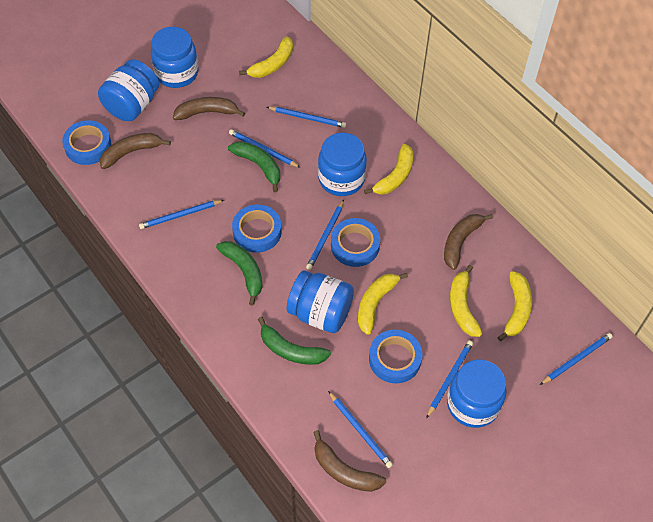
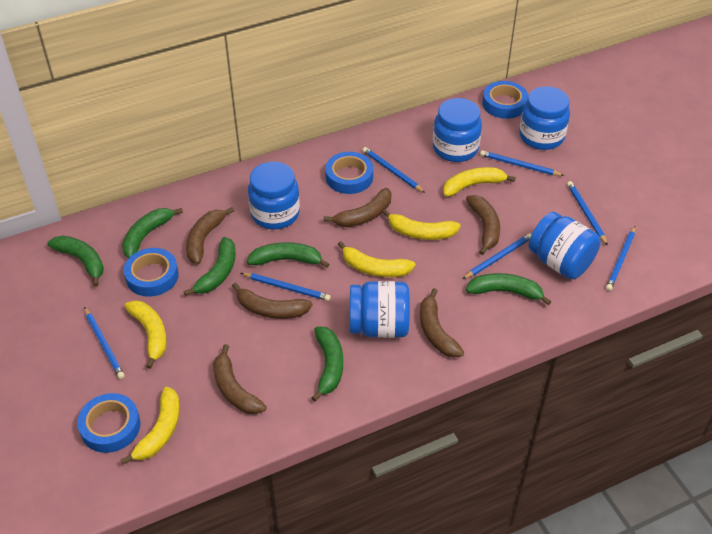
brown banana: [100,133,171,169] [173,97,245,120] [313,430,386,492] [444,214,493,270] = 4 -> [186,207,234,264] [213,344,267,414] [232,283,312,319] [324,188,391,227] [420,288,464,358] [466,195,500,255] = 6
green banana: [216,241,263,306] [228,141,280,192] [258,317,331,365] = 3 -> [47,236,104,287] [122,208,183,258] [184,237,236,296] [247,242,329,268] [312,326,343,402] [466,273,551,305] = 6

